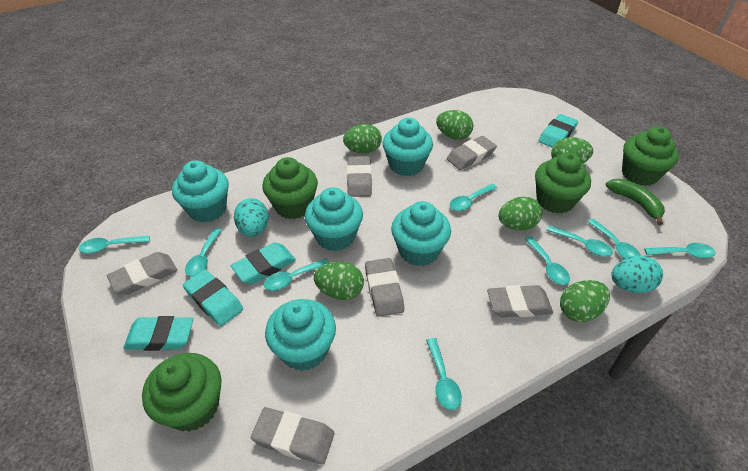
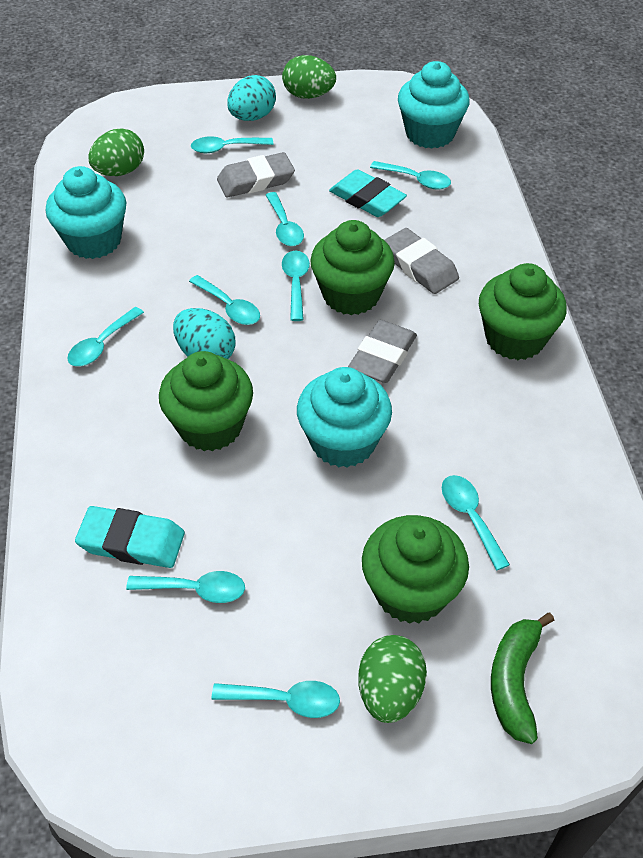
green egg: [314,262,364,300] [343,124,382,154] [436,110,473,140] [498,197,542,231] [551,137,593,164] [560,280,610,322] = 6 -> [88,129,144,176] [282,55,336,99] [358,635,427,723] = 3
grey eraser: [107,252,177,295] [251,407,334,465] [347,156,372,197] [365,258,404,317] [447,136,497,170] [487,285,553,317] = 6 -> [217,152,295,198] [348,320,417,383] [385,228,459,294] = 3
turquoise cupcake: [172,160,229,222] [265,299,336,371] [305,187,363,251] [383,118,433,176] [391,201,451,266] = 5 -> [46,166,126,259] [297,367,392,468] [398,61,470,149] = 3
turquoise eraser: [124,316,193,351] [183,270,243,326] [231,242,296,284] [539,114,578,148] = 4 -> [75,506,185,568] [329,169,407,217] = 2

